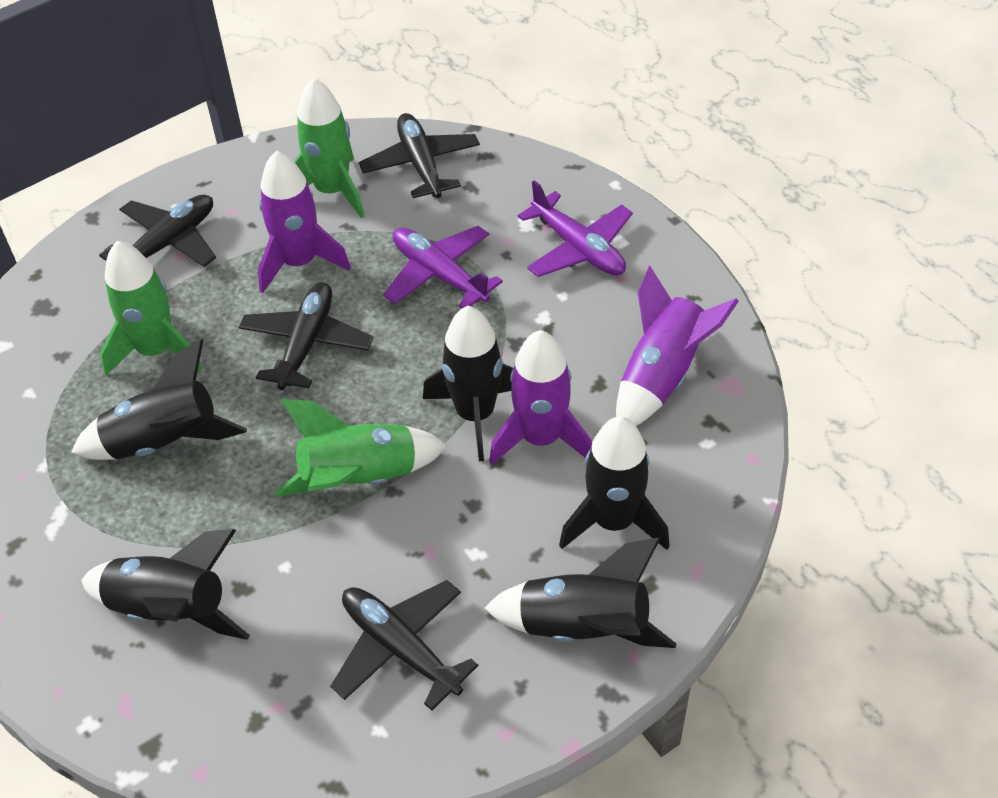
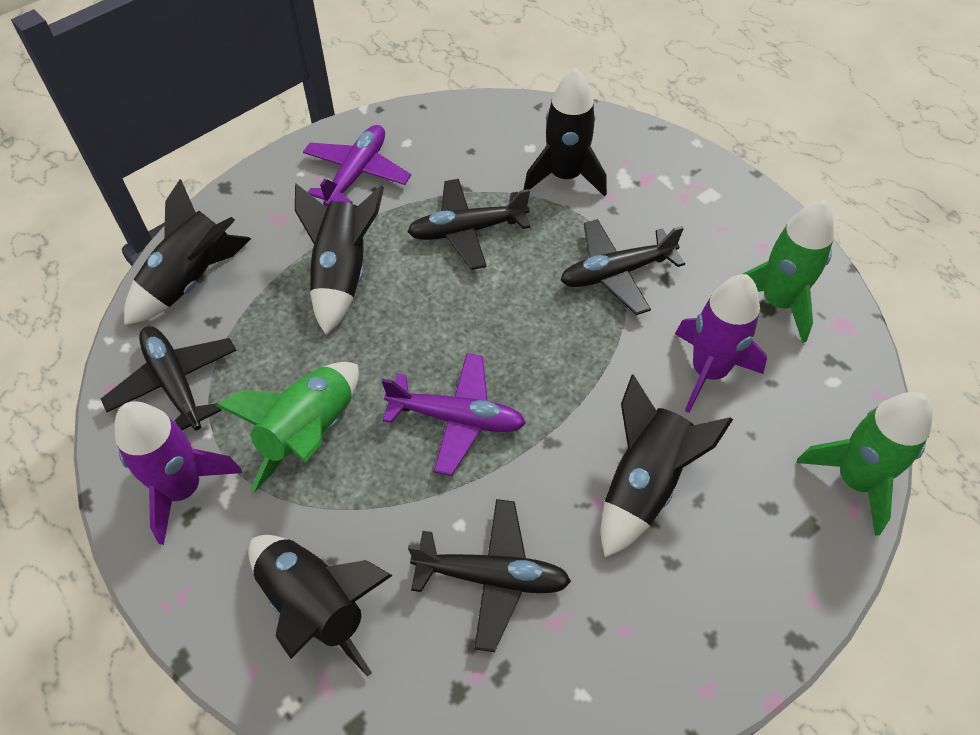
purple rocket: [258,150,351,293] [489,330,592,465] [616,266,739,426] = 3 -> [115,401,242,545] [675,274,767,413] = 2

